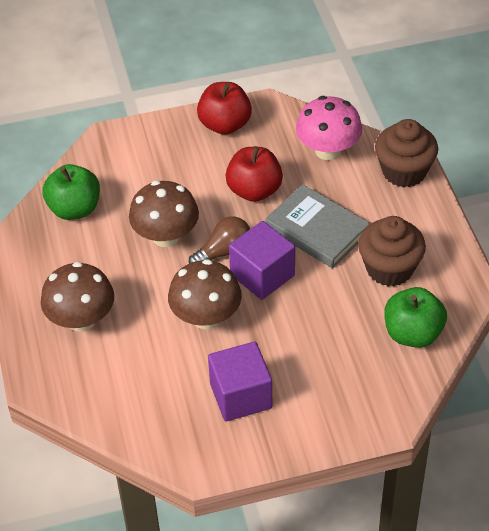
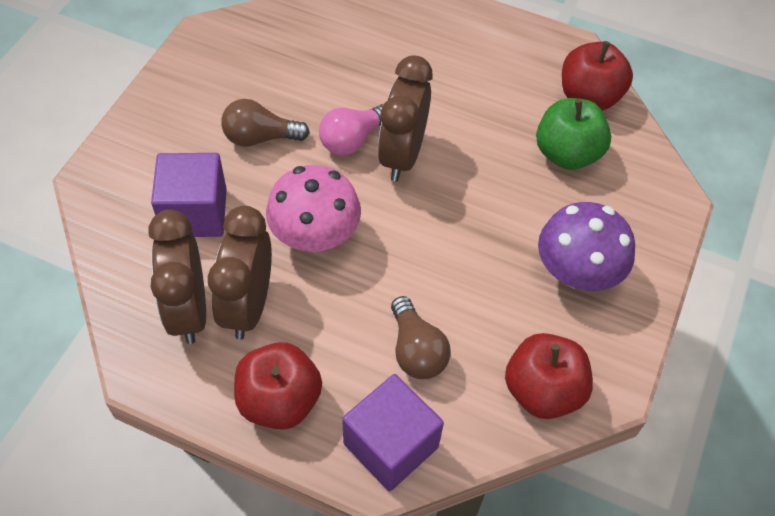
brown clock: none = 0 -> [148,210,206,344] [208,206,272,340] [378,55,432,181] = 3
brown cupcake: [358,216,426,286] [375,119,438,187] = 2 -> none = 0
brown light bulb: [189,216,250,264] = 1 -> [221,99,310,147] [391,296,451,379] = 2
brown mushroom: [41,262,114,332] [129,180,199,247] [168,259,242,329] = 3 -> none = 0
green apple: [42,164,100,220] [384,287,447,348] = 2 -> [536,98,611,170] = 1
grey book: [265,184,370,269] = 1 -> none = 0
pink light bulb: none = 0 -> [319,104,384,155] = 1
purple mushroom: none = 0 -> [538,202,635,291] = 1
red apple: [197,82,252,135] [226,146,283,202] = 2 -> [234,342,322,430] [505,333,593,419] [562,41,633,111] = 3

